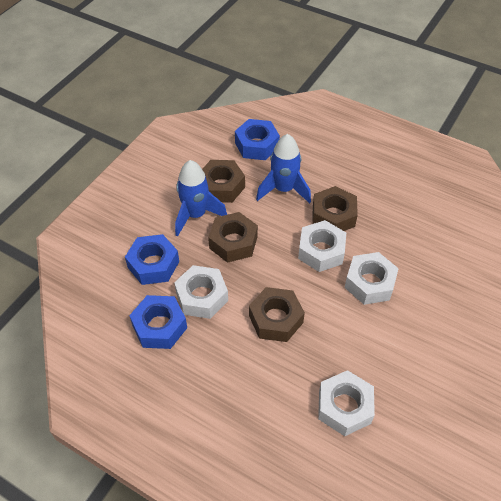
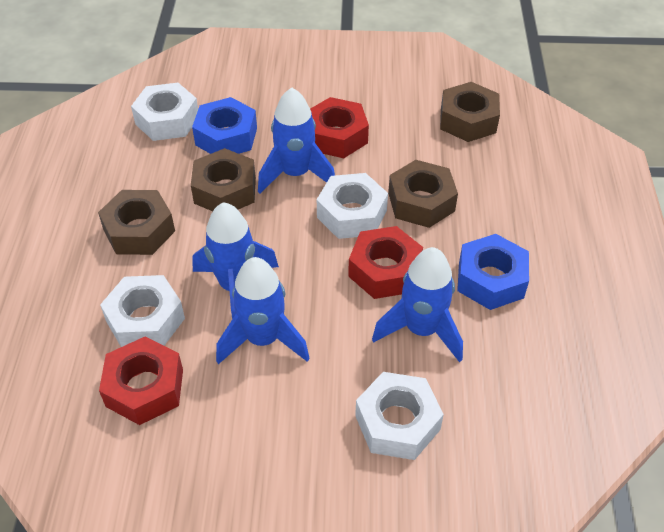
blue nut: [125,234,179,285] [129,295,187,349] [235,119,280,160] = 3 -> [192,97,257,154] [457,234,529,310] = 2
blue rocket: [175,160,227,236] [256,134,311,204] = 2 -> [192,202,279,319] [216,257,310,364] [258,88,335,194] [372,247,463,362] = 4
red nut: none = 0 -> [99,337,183,425] [310,97,369,158] [348,226,423,299] = 3

